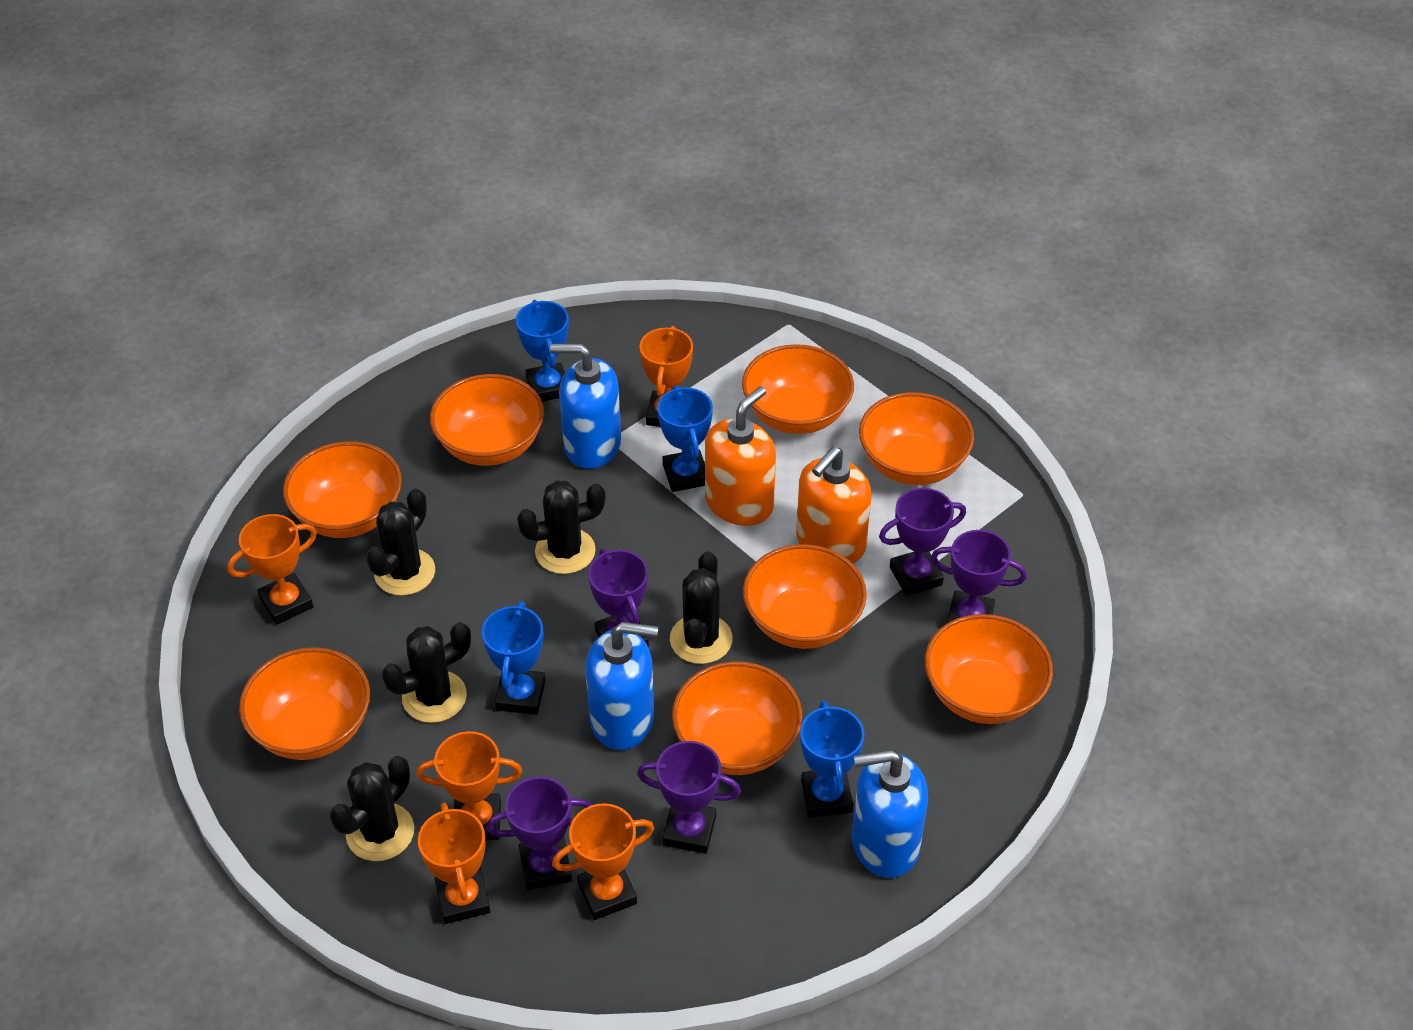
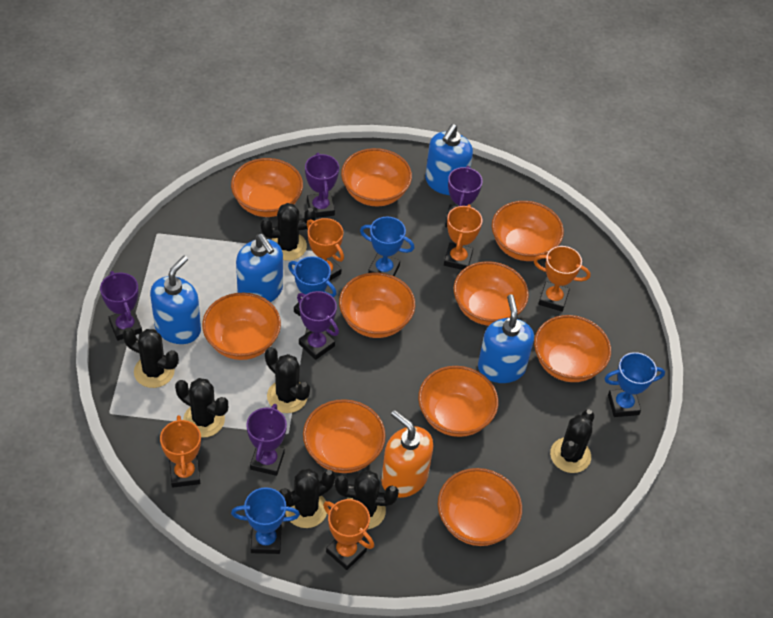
black cactus: [329,756,414,861] [366,488,435,596] [382,622,471,723] [517,480,606,574] [670,551,733,664] = 5 -> [122,328,179,388] [175,378,228,438] [260,203,316,260] [265,347,310,413] [279,469,335,528] [335,470,399,529] [550,409,594,473] = 7
blue soap dispenser: [550,344,621,469] [585,622,658,750] [852,750,928,878] = 3 -> [150,256,201,344] [236,234,283,302] [425,124,473,195] [478,294,534,383] = 4
orange bowl: [239,647,370,760] [283,441,402,538] [430,374,544,466] [672,662,802,775] [742,344,854,434] [743,544,867,649] [859,392,974,485] [925,614,1053,724] = 8 -> [202,293,281,360] [231,158,303,217] [303,399,386,473] [339,272,415,338] [341,148,412,207] [418,366,498,437] [438,468,522,546] [454,261,529,326] [492,201,564,261] [534,315,611,382] = 10
orange soap dispenser: [705,386,776,526] [796,447,872,563] = 2 -> [381,410,433,498] = 1

